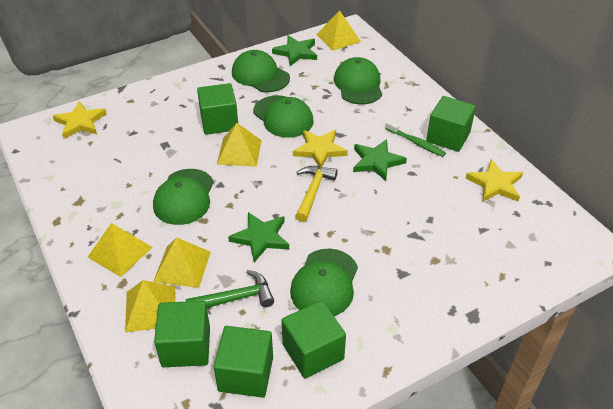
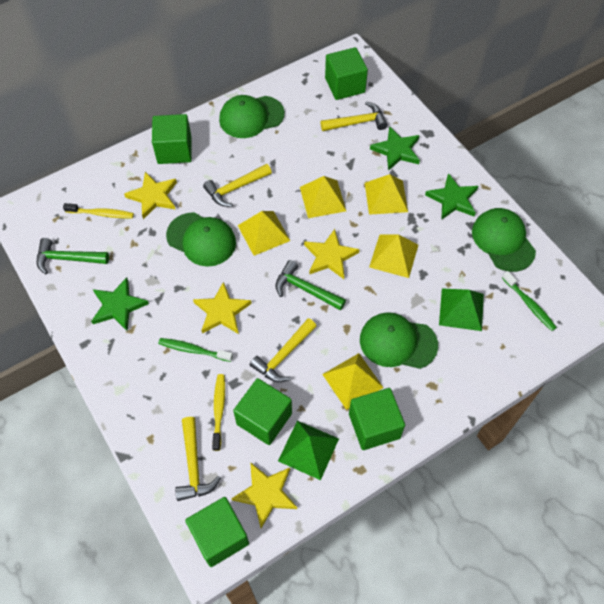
green cap: [153,169,214,225] [232,50,290,92] [253,95,314,138] [290,248,358,316] [334,57,382,104] = 5 -> [166,212,236,267] [219,95,285,138] [360,312,438,369] [472,208,536,272] = 4
green hammer: [186,270,274,308] = 1 -> [37,238,109,274] [275,260,346,311] = 2
green pyramid: none = 0 -> [278,421,339,480] [439,288,484,331] = 2
green toothbrush: [385,120,446,157] = 1 -> [158,338,233,362] [502,271,557,331] = 2
yellow hammer: [295,166,338,222] = 1 -> [175,417,221,501] [203,164,272,207] [250,318,317,382] [321,101,388,131] = 4
yellow star: [53,101,107,139] [293,130,348,169] [466,159,523,202] = 3 -> [124,172,177,219] [193,282,252,334] [231,462,297,528] [304,229,360,279] = 4
yellow toothbrush: none = 0 -> [63,203,134,218] [212,374,225,451] = 2

